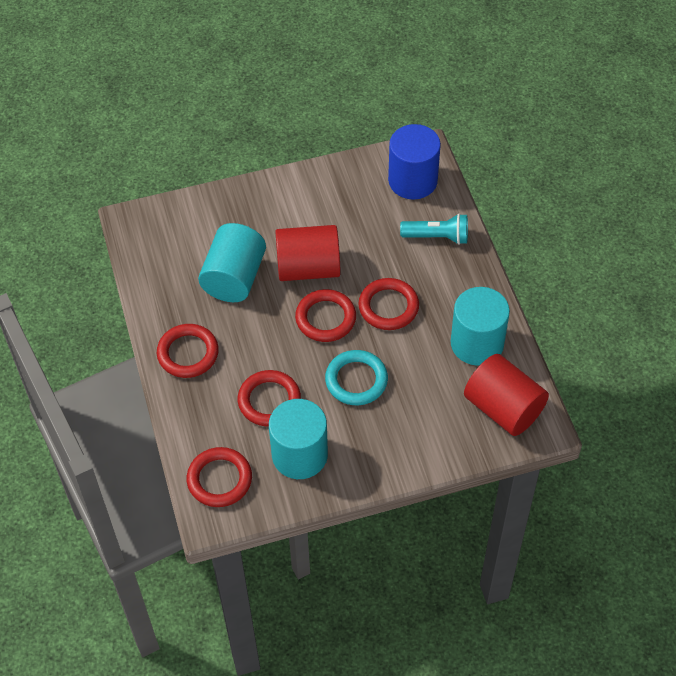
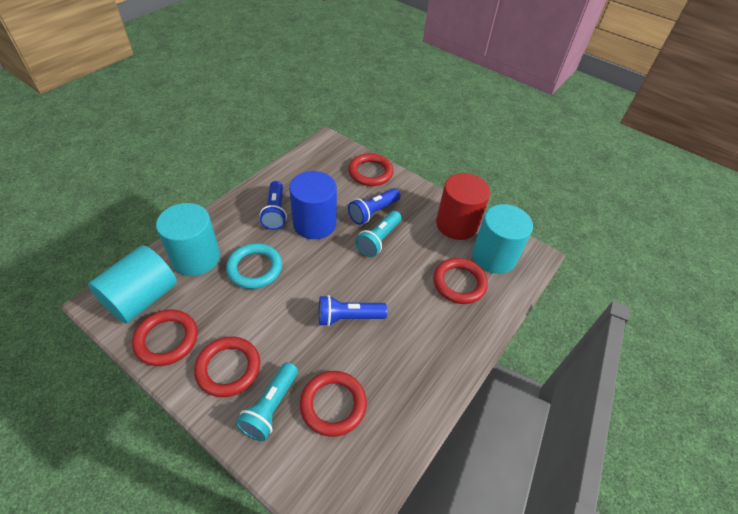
blue flashlight: none = 0 -> [260,181,287,230] [319,295,387,326] [348,188,401,225] = 3
red cylinder: [275,225,340,281] [464,354,549,436] = 2 -> [436,173,490,240] = 1
turquoise flashlight: [400,214,468,245] = 1 -> [236,362,298,441] [355,211,402,257] = 2

